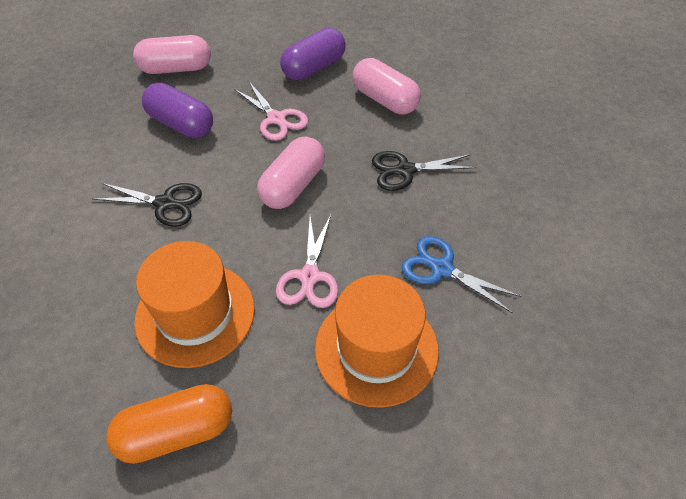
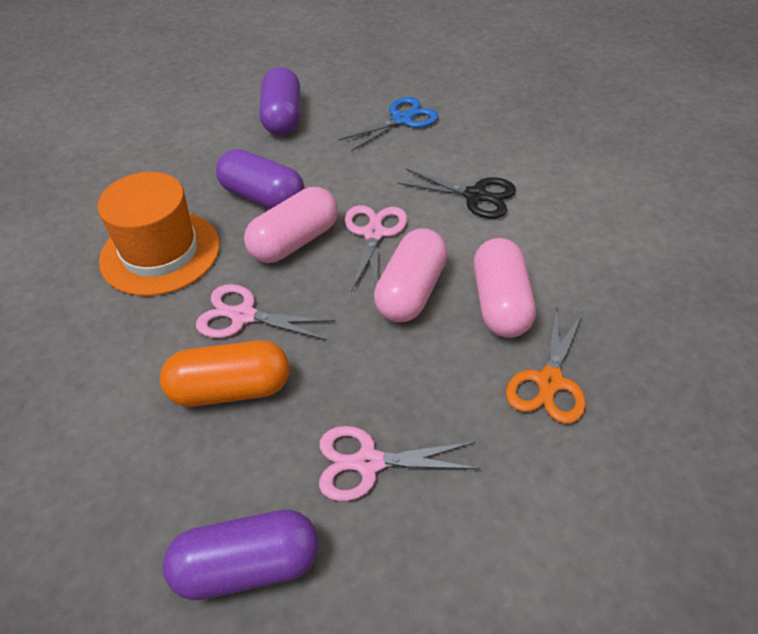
black scissors: [92,183,202,227] [372,151,477,191] = 2 -> [397,169,516,219] = 1
orange hat: [134,241,255,368] [315,275,439,408] = 2 -> [97,172,220,296] = 1
orange scissors: none = 0 -> [506,306,586,424] = 1
pink scissors: [234,82,308,141] [276,215,338,308] = 2 -> [196,284,335,340] [319,426,480,501] [345,205,407,292] = 3
purple capsule: [142,83,213,138] [280,28,346,80] = 2 -> [163,510,319,601] [216,149,305,209] [259,67,300,135] = 3

